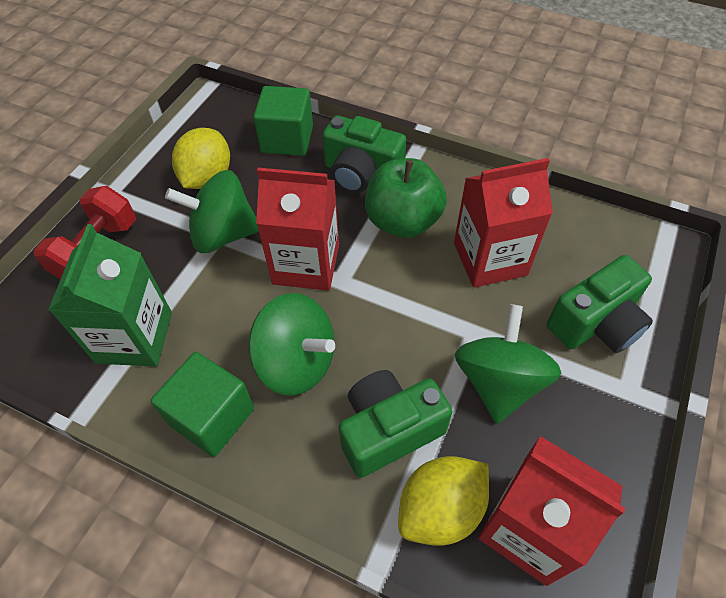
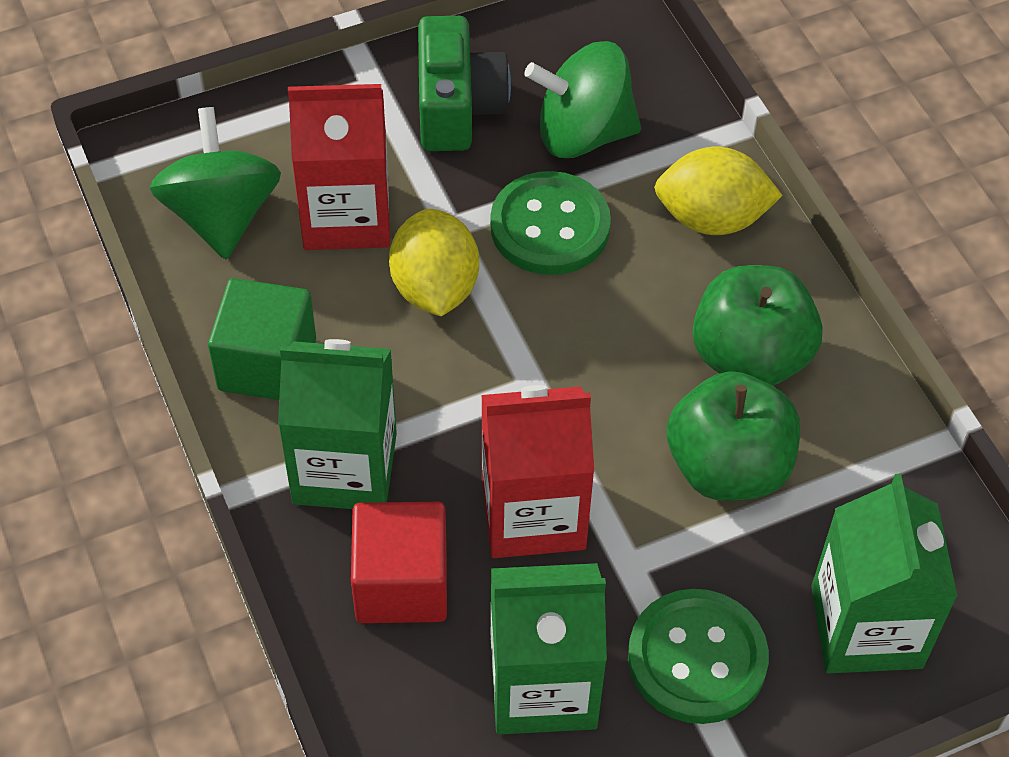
green apple: [365,158,447,238] = 1 -> [667,371,800,501] [693,265,823,386] = 2
green button: none = 0 -> [490,171,611,275] [628,589,769,724] = 2
green camera: [323,115,406,193] [339,370,453,478] [547,255,653,353] = 3 -> [418,16,511,151] = 1
green carton: [48,224,172,366] = 1 -> [278,339,397,509] [491,563,607,734] [811,474,958,673] = 3
green cube: [151,352,254,457] [253,86,313,156] = 2 -> [208,278,316,400] = 1
green spinning top: [165,170,259,253] [248,293,335,396] [455,304,561,424] = 3 -> [150,107,281,259] [524,41,641,158] = 2
red carton: [256,168,339,291] [454,158,553,288] [478,436,626,586] = 3 -> [288,84,390,250] [481,385,594,558] = 2
red cube: none = 0 -> [351,502,447,623] = 1
red dumbbell: [34,186,136,279] = 1 -> none = 0

